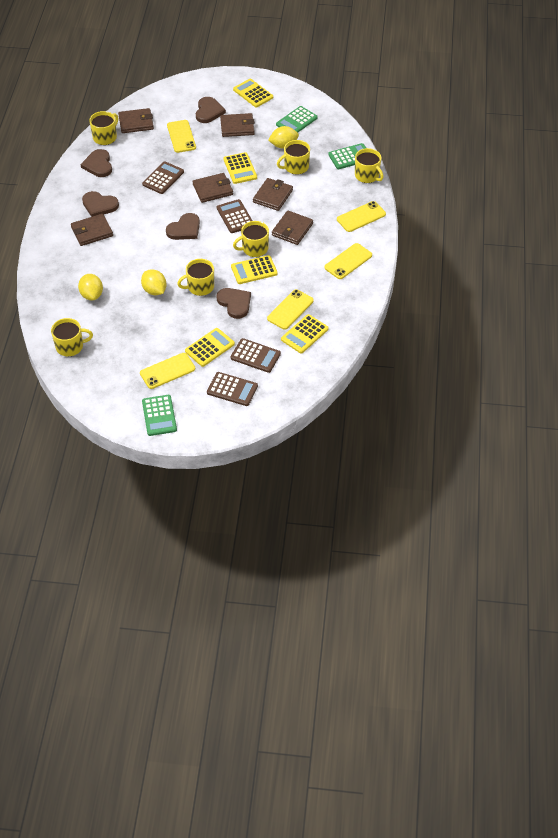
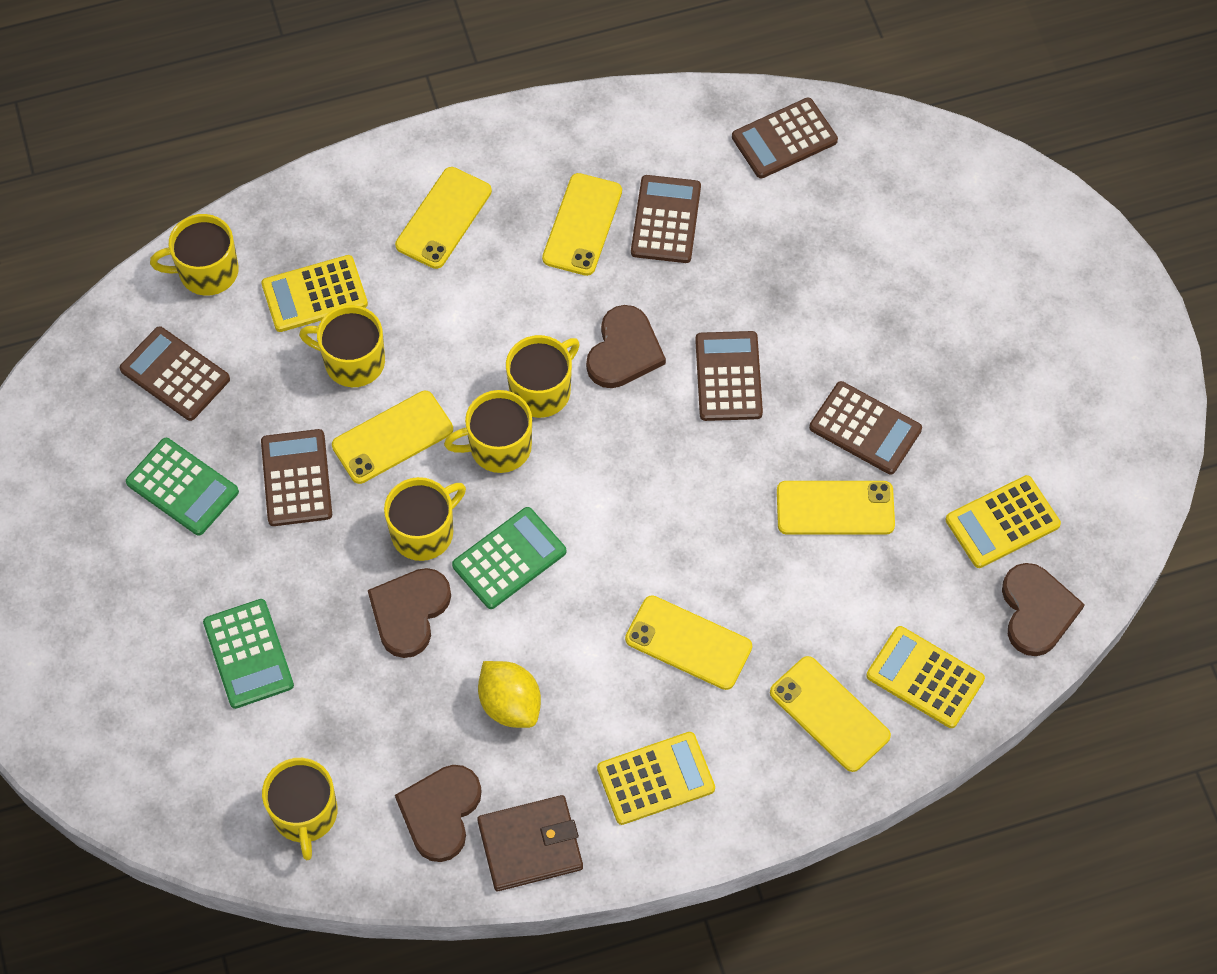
brown calculator: [142,161,184,194] [207,372,258,406] [217,199,252,233] [230,338,281,373] = 4 -> [120,326,230,421] [261,429,332,526] [631,175,701,263] [695,331,763,421] [732,97,838,178] [809,381,922,474] = 6
brown heart: [81,149,112,177] [82,191,119,217] [166,213,200,240] [196,97,226,123] [217,288,251,319] = 5 -> [368,568,451,658] [395,765,482,862] [586,305,666,388] [1002,563,1085,656] = 4
brown wallet: [71,214,113,246] [118,108,154,133] [193,173,233,203] [220,113,255,137] [253,178,293,211] [272,210,313,245] = 6 -> [477,795,583,891] = 1
yellow calculator: [185,328,235,367] [223,152,257,184] [231,255,278,284] [233,79,273,107] [281,314,329,353] = 5 -> [261,255,368,332] [597,732,715,825] [866,626,985,728] [946,475,1061,568] = 4
yellow lemon: [78,274,103,300] [141,269,167,295] [268,126,299,149] = 3 -> [478,661,541,728] = 1
yellow phone: [140,353,195,389] [167,120,196,153] [267,289,314,330] [324,243,372,279] [337,201,386,232] = 5 -> [332,391,453,484] [395,167,492,269] [542,173,622,276] [625,595,752,690] [770,656,891,772] [777,481,895,535] = 6

